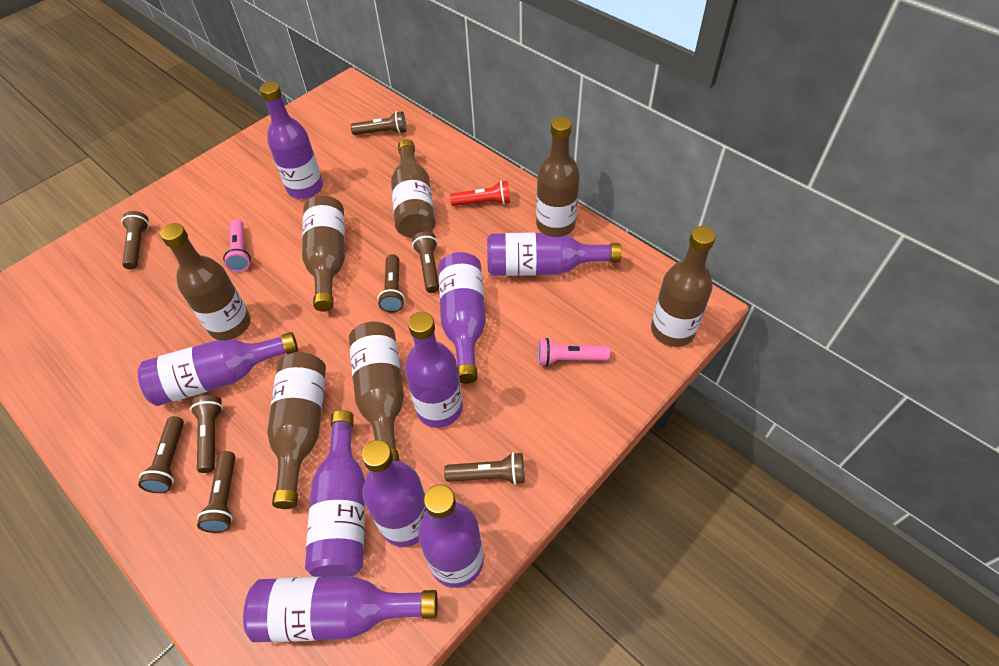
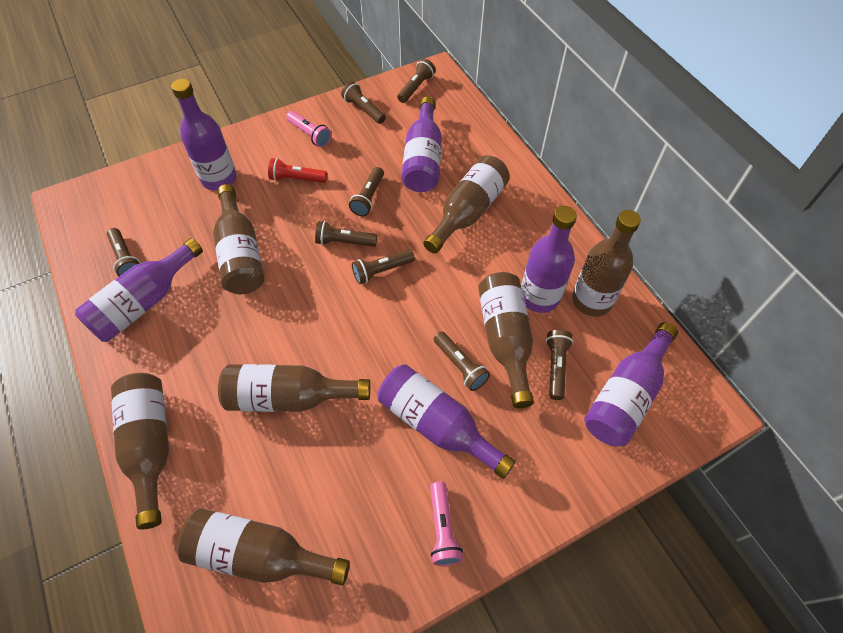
purple bottle: [138,332,298,406] [243,576,438,642] [260,82,323,199] [305,410,365,577] [362,440,427,547] [405,312,463,428] [418,485,484,588] [439,252,486,384] [487,232,622,276] = 9 -> [75,238,203,342] [171,79,237,190] [378,364,516,479] [401,96,442,192] [521,206,577,313] [584,322,678,446] = 6

